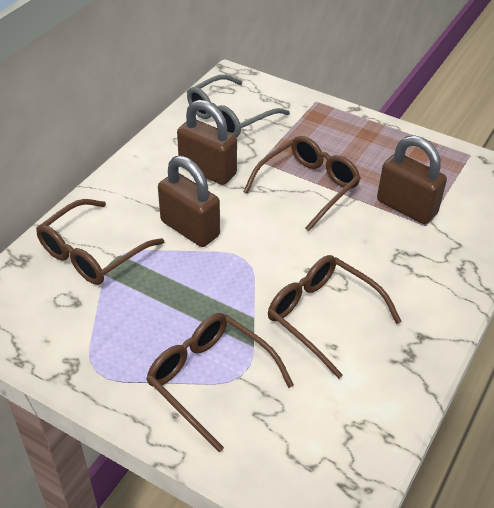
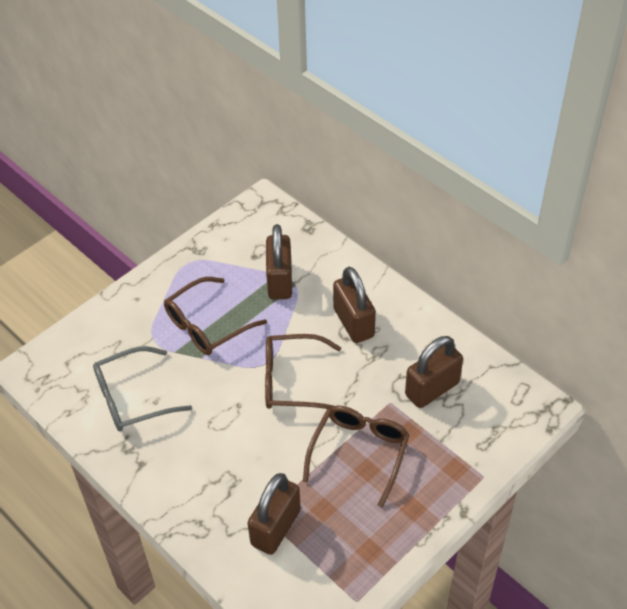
brown glasses: [36,199,164,285] [146,313,294,452] [243,136,361,232] [268,255,402,379] = 4 -> [164,277,267,355] [265,334,341,409] [303,406,409,508] = 3
brown padlock: [158,156,220,247] [177,100,237,185] [377,135,447,224] = 3 -> [248,473,301,555] [266,224,292,300] [333,267,376,343] [405,336,463,408] = 4

